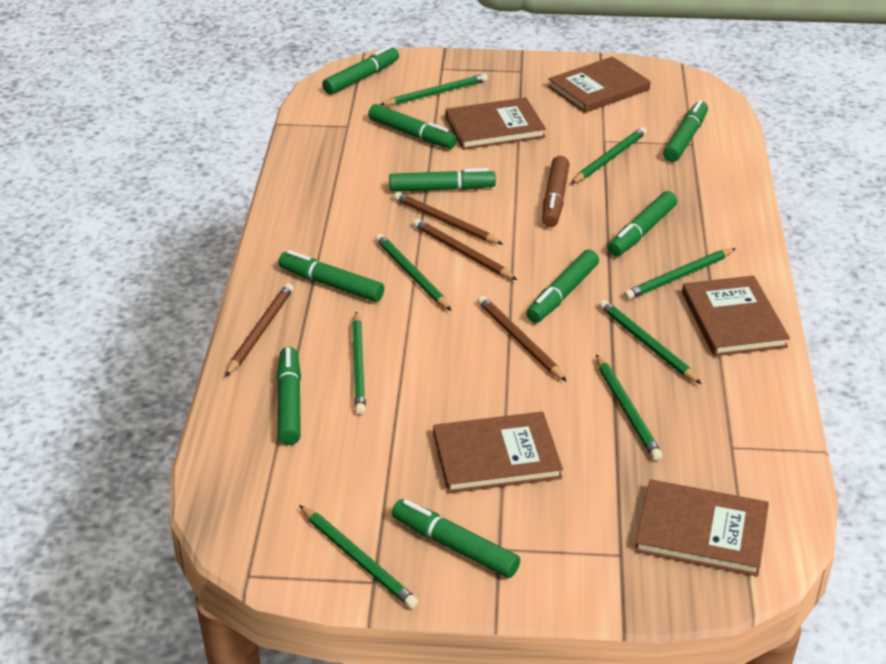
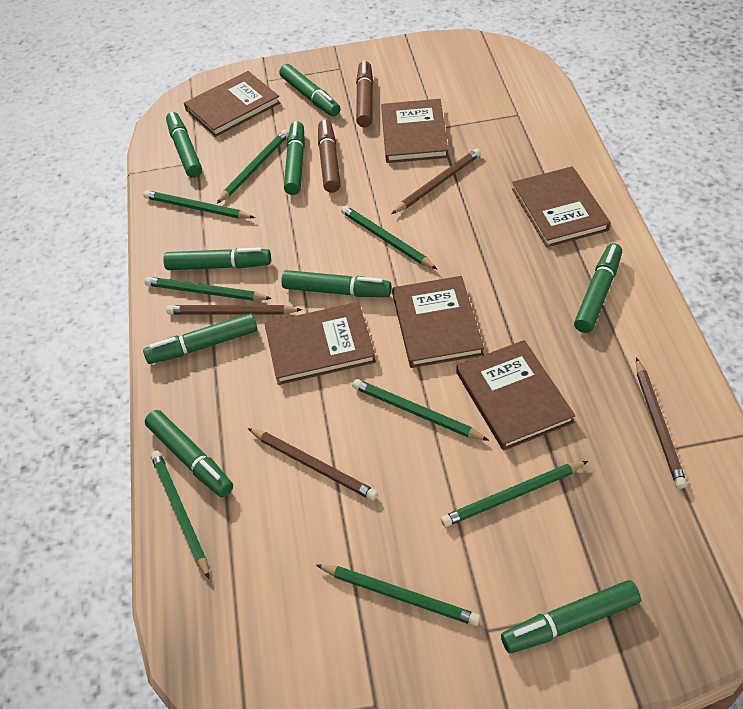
brown book: [433,412,563,493] [445,97,546,150] [548,56,651,113] [634,479,769,576] [682,276,790,356] = 5 -> [184,71,280,137] [264,302,376,385] [381,99,448,163] [392,276,484,368] [456,340,575,451] [512,166,611,247] = 6
brown marker: [542,156,570,227] = 1 -> [318,120,341,193] [356,61,373,127] = 2

